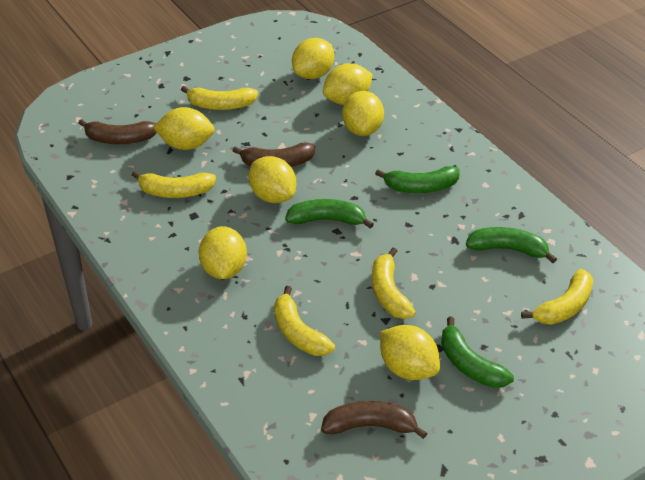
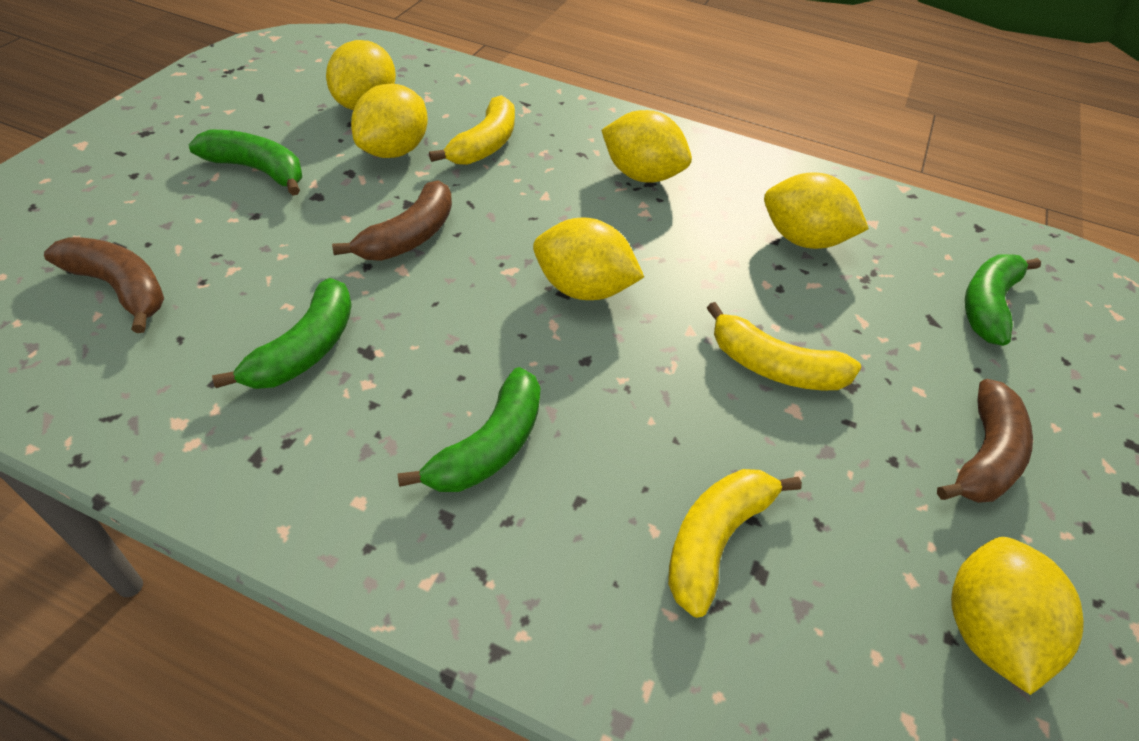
yellow banana: [132,171,216,198] [181,86,258,110] [274,286,335,356] [372,248,416,319] [521,269,593,325] = 5 -> [429,95,515,165] [668,469,802,618] [707,302,861,390] = 3
yellow lemon: [153,107,215,150] [198,226,247,279] [249,156,296,203] [292,38,334,79] [323,63,373,105] [342,91,384,136] [380,325,440,380] = 7 -> [326,40,396,110] [351,84,428,158] [533,217,644,300] [601,110,692,183] [764,172,869,249] [951,537,1084,695] = 6

